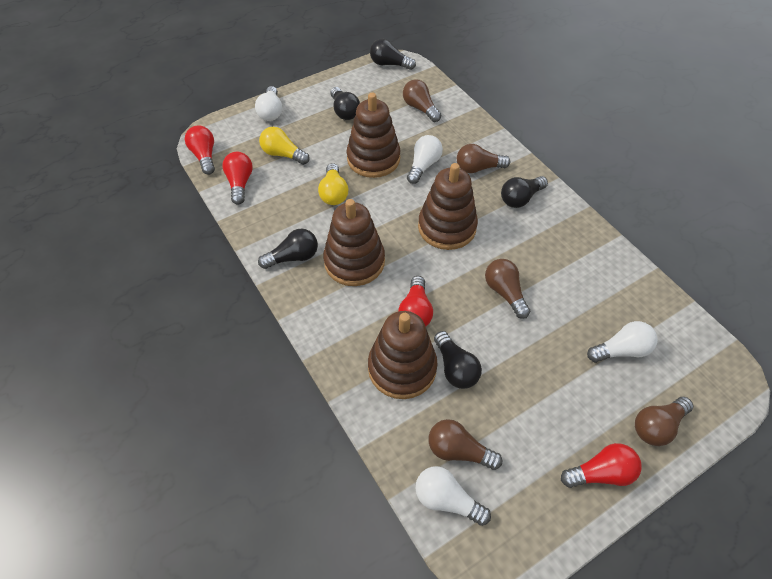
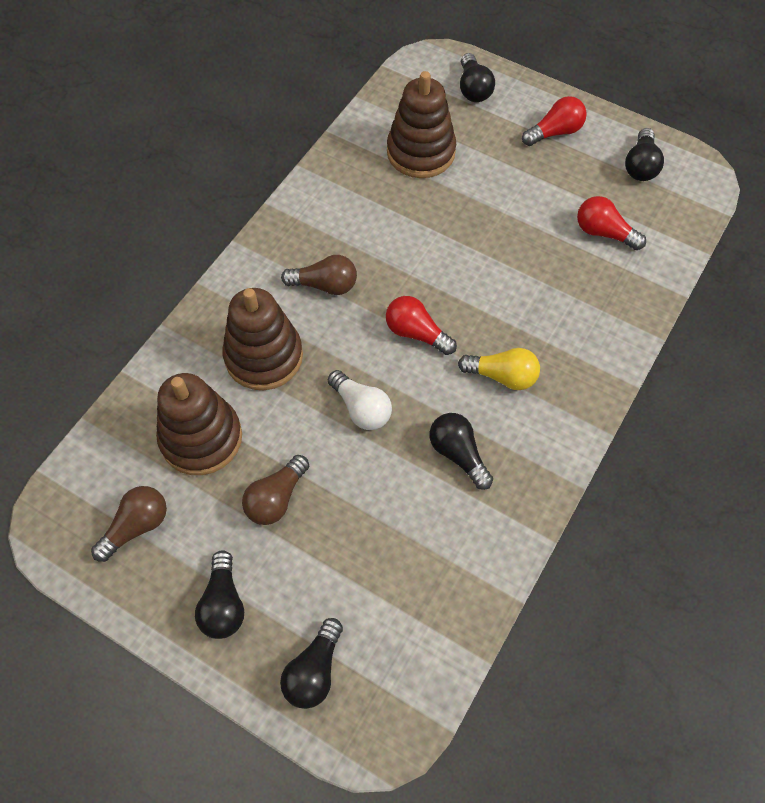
brown light bulb: [403,79,441,122] [429,419,502,470] [457,144,510,173] [485,259,530,319] [635,397,693,446] = 5 -> [91,486,167,562] [242,455,309,525] [281,255,357,295] = 3
brown stacking toy: [323,199,385,286] [346,93,400,178] [368,311,438,399] [418,163,478,250] = 4 -> [156,373,242,475] [222,288,303,390] [387,71,456,178] = 3
red light bulb: [185,125,215,174] [222,152,253,205] [398,276,433,327] [561,443,642,488] = 4 -> [386,296,457,355] [522,96,587,146] [577,196,646,250] = 3
white light bulb: [255,86,282,121] [407,135,443,184] [415,466,491,526] [587,321,658,362] = 4 -> [328,370,392,430] = 1
yellow light bulb: [259,127,310,165] [318,163,348,205] = 2 -> [458,348,540,390] = 1

